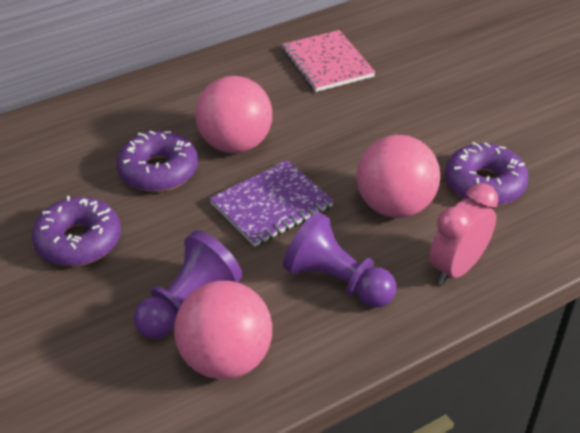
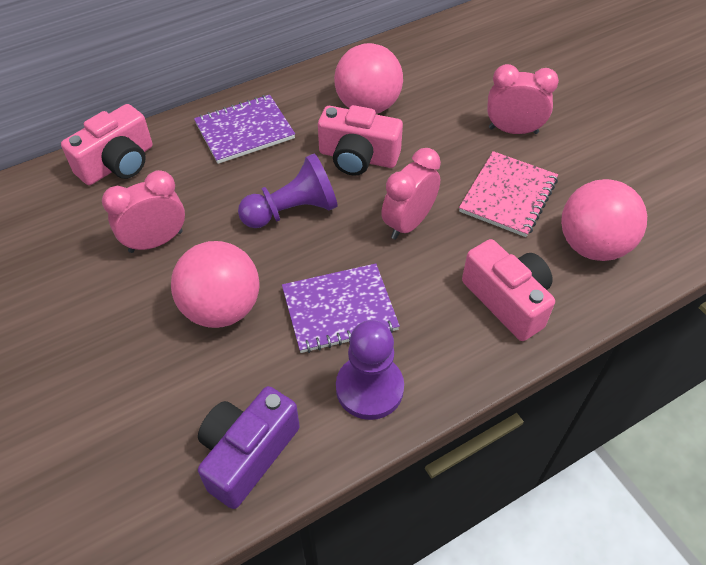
pink camera: none = 0 -> [61,104,152,185] [318,105,403,176] [462,239,555,341] = 3
pink clock: [429,183,498,285] = 1 -> [102,170,185,253] [381,148,441,240] [487,64,559,134] = 3
purple camera: none = 0 -> [198,386,300,509] = 1
purple donut: [32,196,121,266] [117,131,198,192] [445,142,528,206] = 3 -> none = 0
purple notebook: [210,160,334,247] = 1 -> [194,95,295,164] [282,263,400,353] = 2

